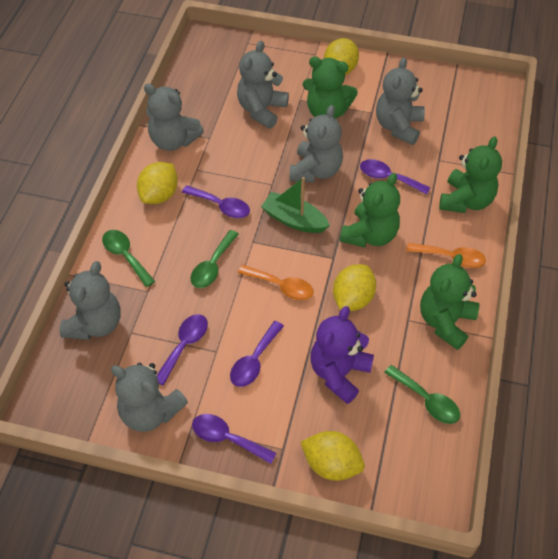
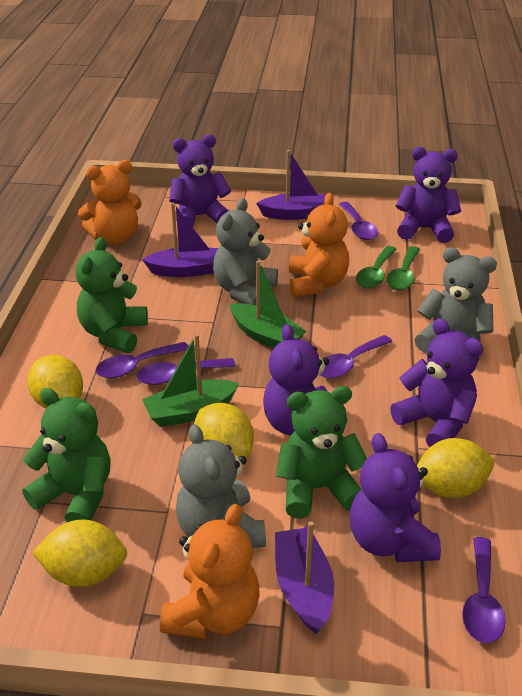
green boat: [261,177,330,233] = 1 -> [142,334,239,427] [230,260,306,348] = 2
green spoon: [102,230,155,287] [190,230,239,288] [384,365,460,424] = 3 -> [356,246,397,288] [386,246,420,290] = 2
green teddy bear: [303,57,358,119] [340,173,400,248] [420,254,479,350] [439,136,502,213] = 4 -> [23,388,111,522] [75,237,148,353] [276,386,367,519] = 3
grey teddy bear: [60,261,121,340] [111,363,188,432] [144,84,204,151] [237,41,289,129] [289,105,343,182] [376,57,425,145] = 6 -> [176,424,266,548] [213,198,278,305] [415,247,497,361] = 3
orange spoon: [238,265,314,300] [406,243,486,268] = 2 -> none = 0
orange teddy bear: none = 0 -> [78,160,142,244] [160,504,260,639] [289,193,349,297] = 3
purple boat: none = 0 -> [142,203,218,277] [256,150,326,220] [275,521,334,634] = 3
purple teddy bear: [310,306,374,404] = 1 -> [169,134,231,227] [263,324,329,435] [350,433,441,562] [390,318,483,447] [395,147,461,243] = 5

